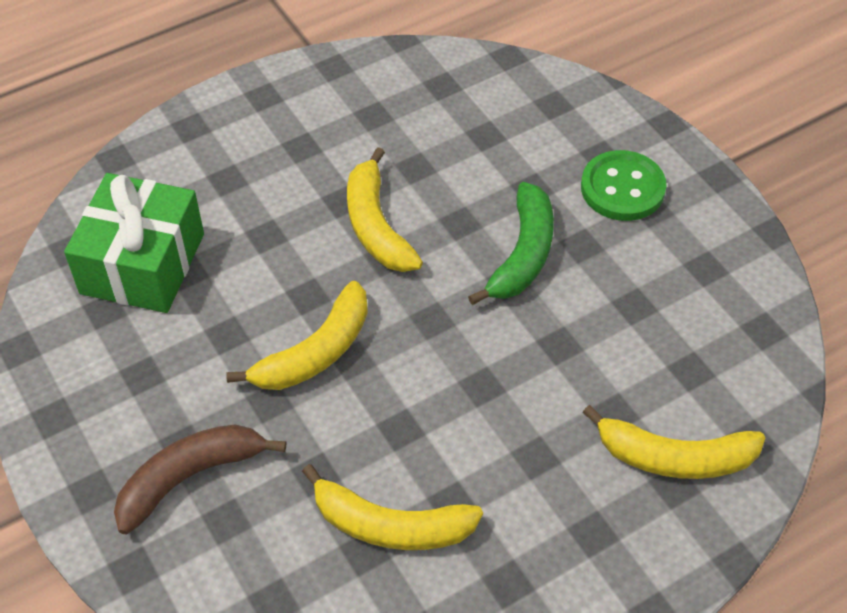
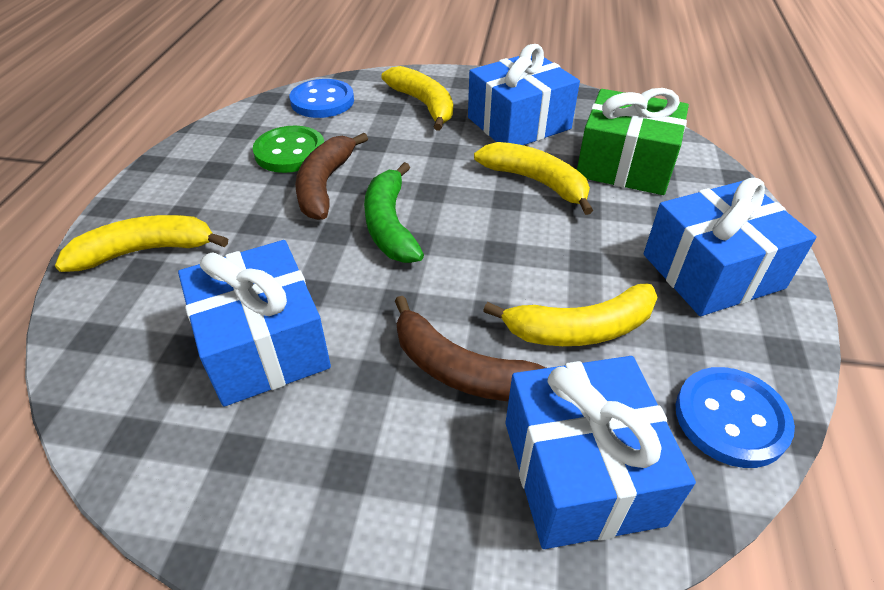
blue button: none = 0 -> [290,79,354,118] [676,367,795,468] = 2
blue gift: none = 0 -> [178,240,331,407] [468,44,580,145] [505,356,696,549] [644,178,817,316] = 4
brown banana: [114,424,286,534] = 1 -> [295,133,368,220] [395,296,546,401] = 2

